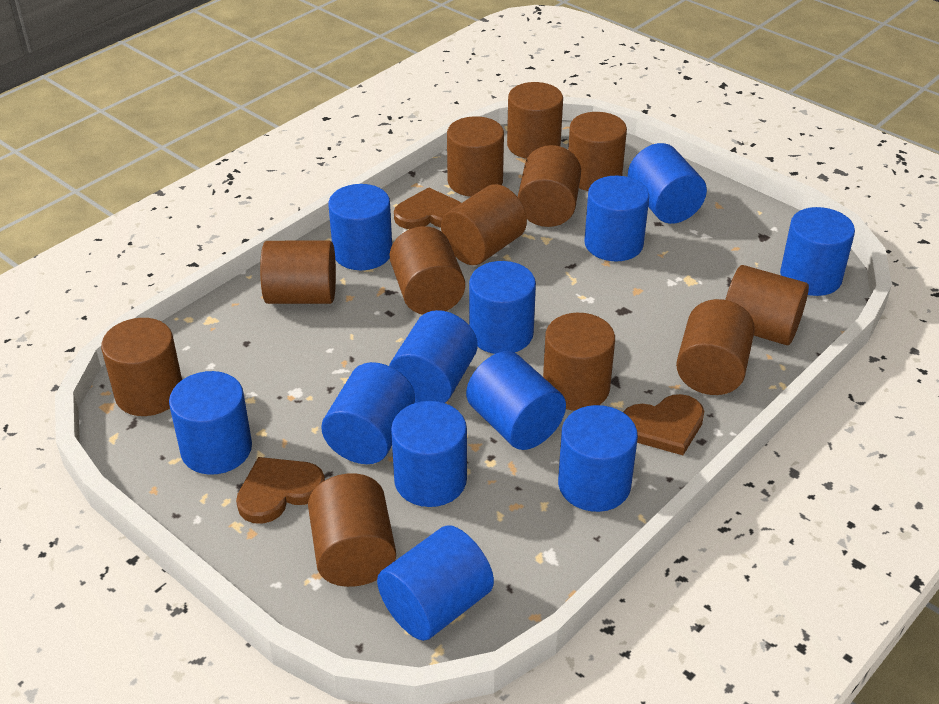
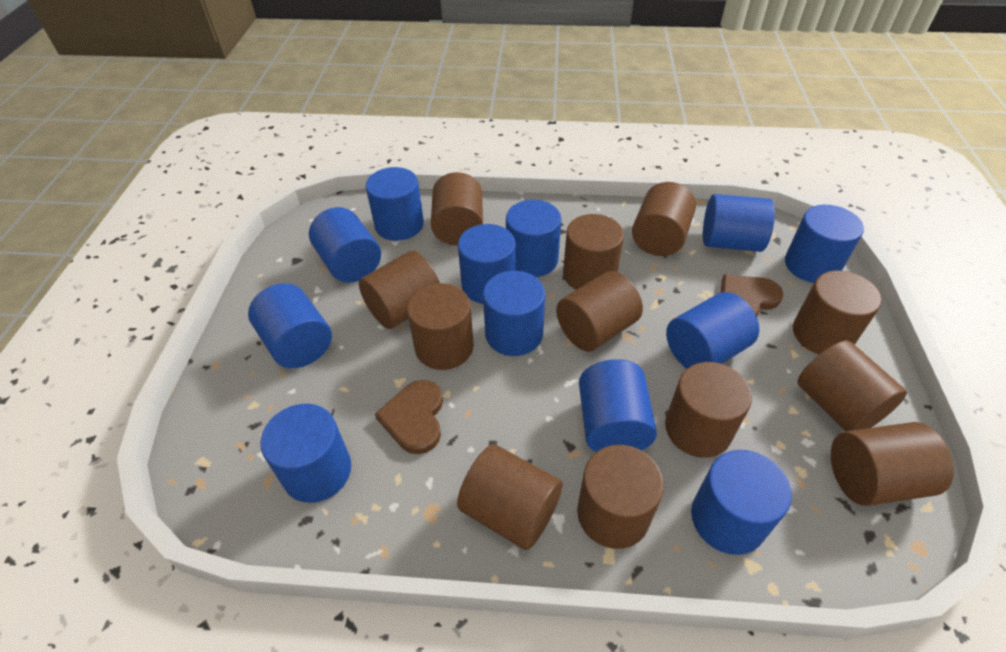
brown heart: [236,457,325,524] [394,187,461,229] [623,394,704,455] = 3 -> [375,380,443,454] [721,275,783,317] = 2

